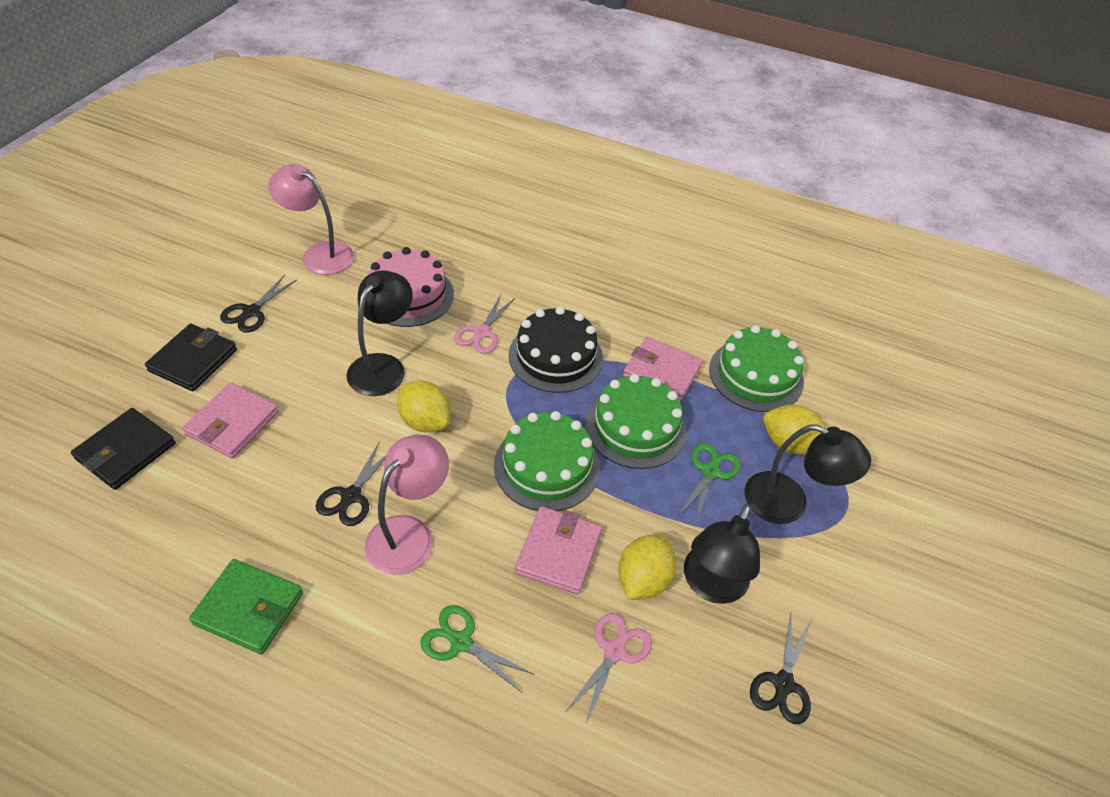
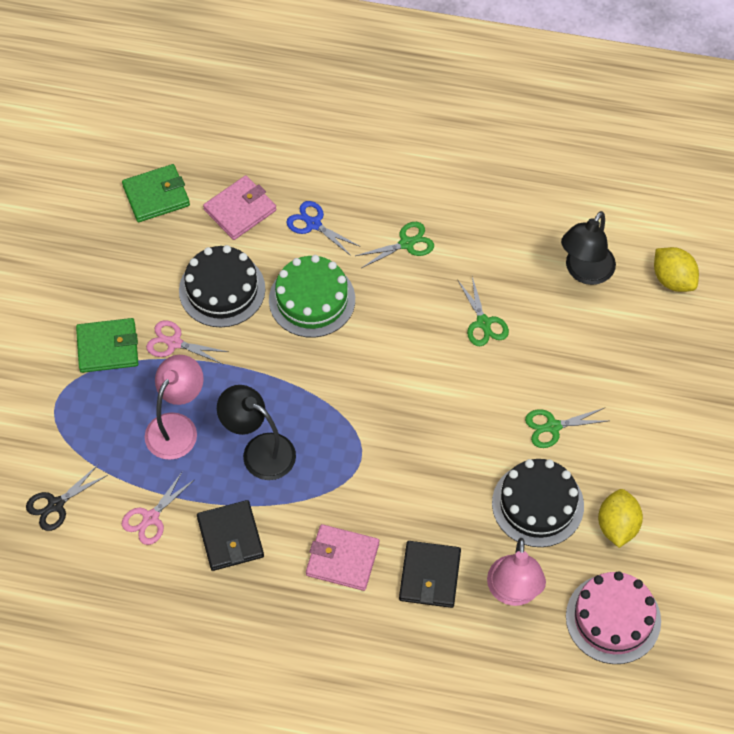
black cake: [508,307,603,393] = 1 -> [179,245,266,327] [492,459,584,547] = 2
black lamp: [347,270,413,396] [684,504,760,604] [744,424,871,524] = 3 -> [217,385,296,480] [561,211,616,285] = 2
black scissors: [220,275,297,333] [316,441,386,526] [750,614,812,724] = 3 -> [26,465,108,531] = 1
blue scissors: none = 0 -> [286,201,361,256] = 1
green cake: [494,411,600,511] [586,374,687,469] [709,325,804,412] = 3 -> [269,255,355,337] = 1
green scissors: [420,605,534,692] [678,443,741,524] = 2 -> [355,222,434,268] [458,277,509,346] [525,407,607,448] = 3
green wallet: [189,559,303,654] = 1 -> [76,318,138,373] [122,164,190,222] = 2
pink wallet: [182,382,279,458] [515,506,602,595] [623,336,703,401] = 3 -> [203,175,277,240] [306,524,379,591] = 2
yellow lemon: [397,380,451,432] [618,535,677,600] [763,404,826,454] = 3 -> [598,489,643,548] [654,247,699,292] = 2

